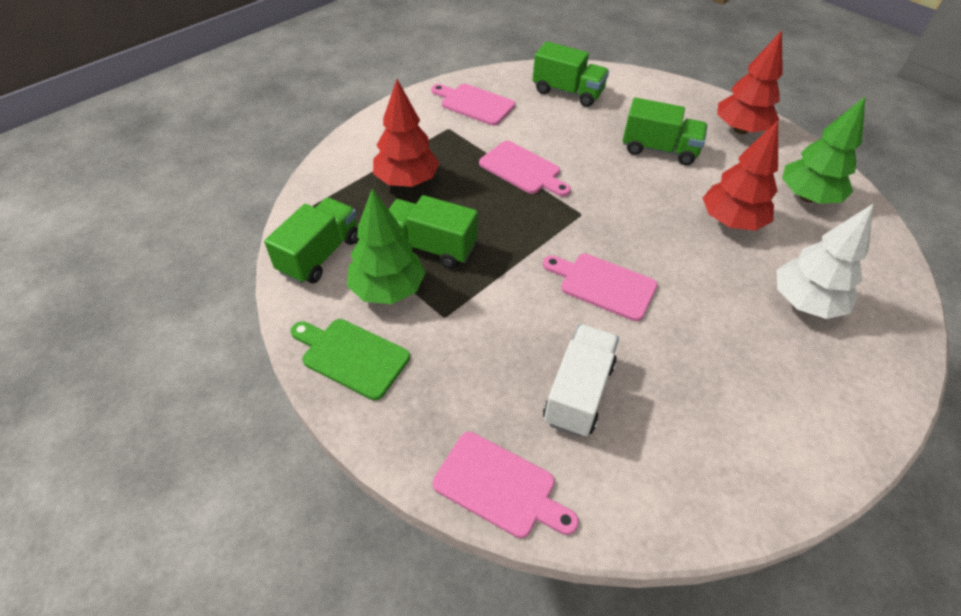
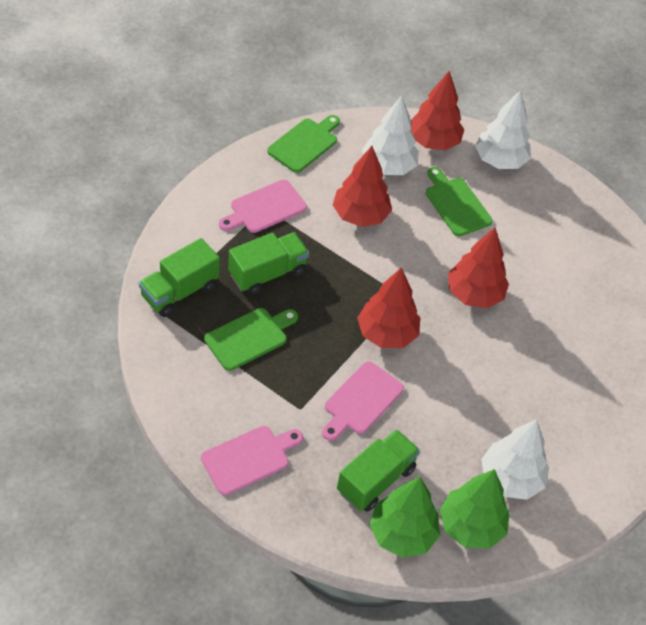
green cutting board: [291,319,410,400] = 1 -> [204,308,298,371] [267,115,340,173] [426,167,492,236] = 3
green truck: [264,198,358,284] [388,195,478,269] [533,41,609,107] [623,98,708,165] = 4 -> [139,238,220,317] [228,232,309,295] [337,429,420,512] = 3
pink cutting board: [431,84,515,125] [433,432,579,538] [479,141,571,197] [543,254,658,321] = 4 -> [201,426,303,495] [219,180,307,233] [322,361,404,441] = 3
red tree: [373,79,439,187] [703,121,778,231] [717,30,783,134] = 3 -> [333,146,392,227] [357,267,420,348] [411,70,464,150] [448,228,509,308] = 4
white tree: [776,203,874,319] = 1 -> [362,95,419,175] [475,90,531,169] [481,419,549,500] = 3
white truck: [543,324,619,437] = 1 -> none = 0

